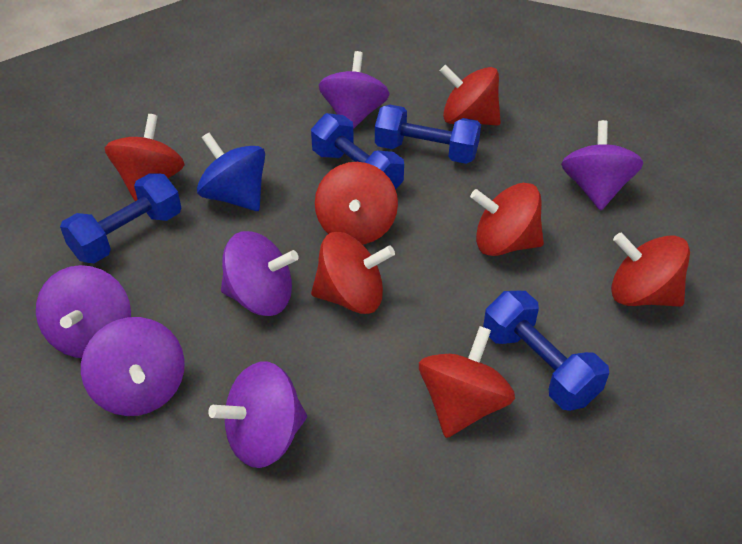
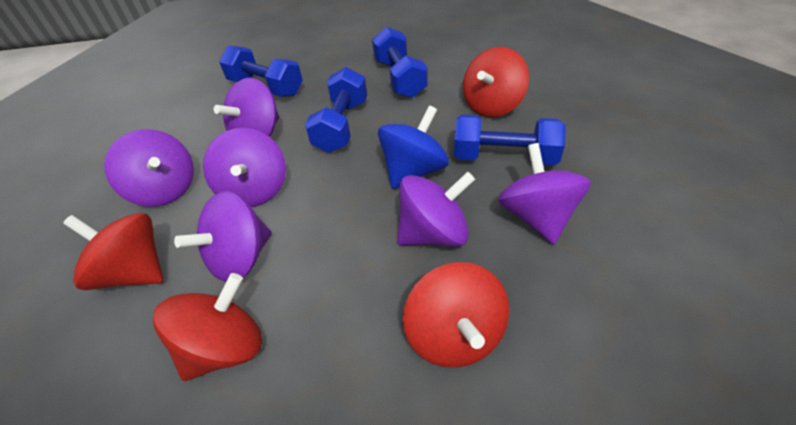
red spinning top: [105,114,184,201] [311,232,395,314] [315,162,398,245] [419,326,515,438] [440,65,501,126] [470,183,544,256] [611,233,690,307] = 7 -> [63,213,163,290] [153,273,262,381] [403,262,509,367] [463,47,529,117] = 4

